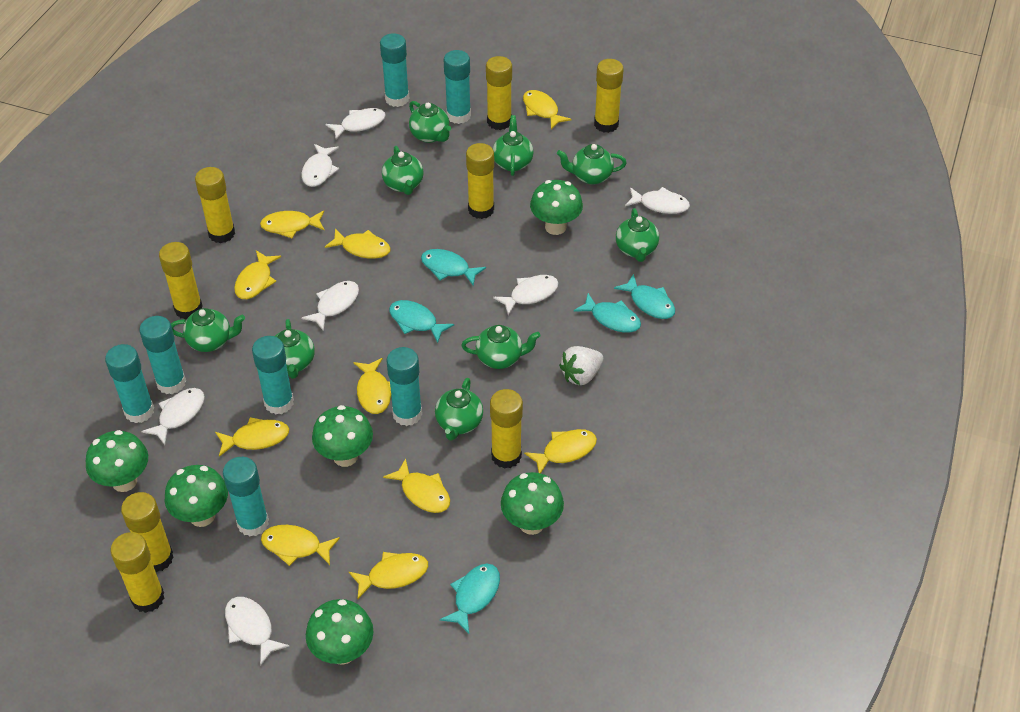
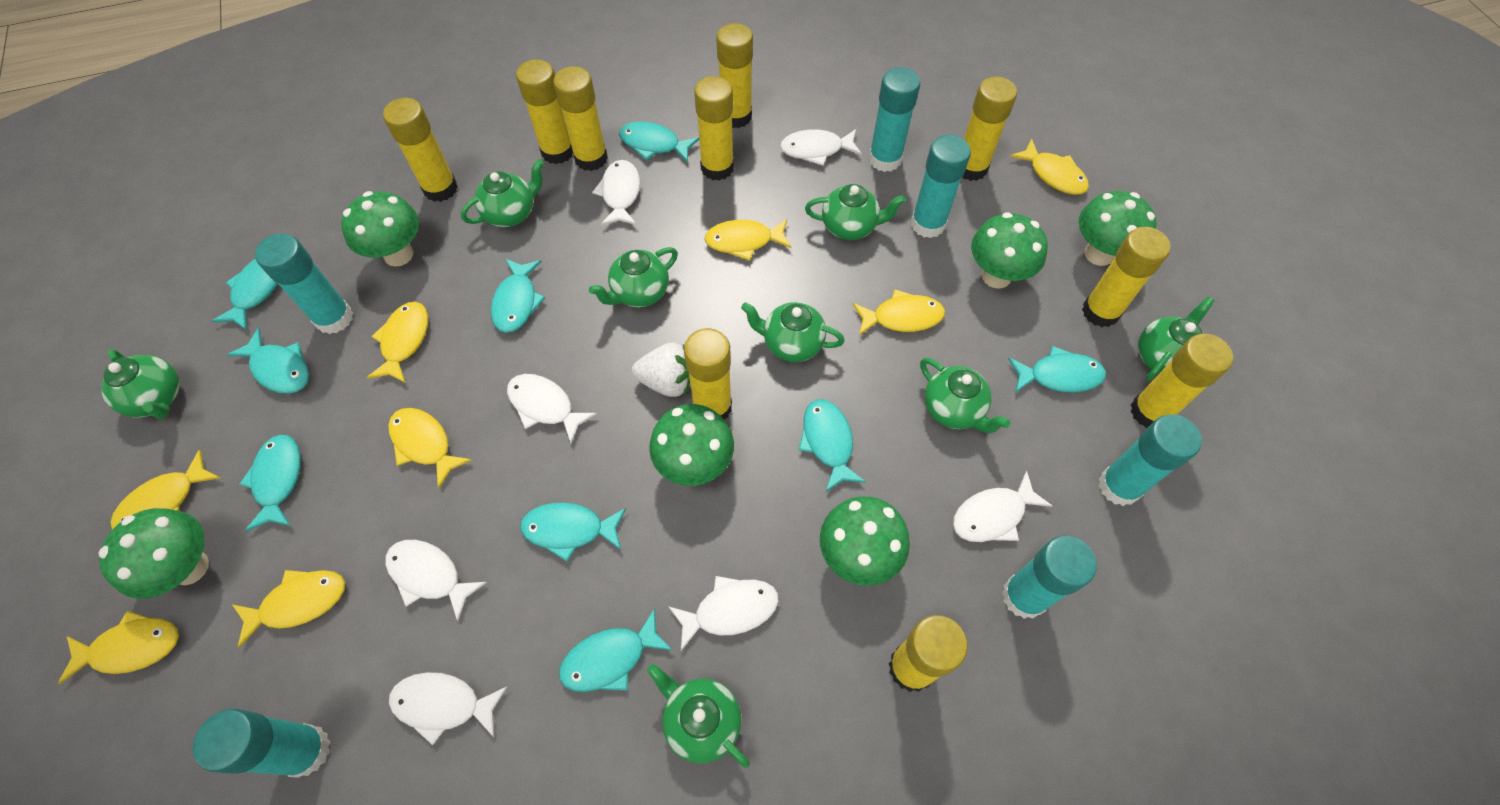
green teapot: [171,308,245,352] [275,319,315,379] [382,146,424,195] [409,101,451,143] [435,378,483,441] [461,325,541,369] [493,115,534,176] [557,144,626,185] [616,208,659,262] = 9 -> [101,349,180,419] [461,159,544,227] [589,247,678,308] [647,664,750,768] [741,302,845,362] [805,184,906,240] [920,358,1010,433] [1138,296,1215,381] = 8
turquoise fish: [389,300,454,343] [421,249,486,286] [440,564,500,634] [574,293,641,333] [614,274,675,319] = 5 -> [212,259,278,330] [227,328,309,394] [240,434,301,532] [491,259,545,333] [520,502,626,561] [559,608,672,692] [619,122,699,163] [799,399,866,492] [1008,346,1106,393] = 9
turquoise glue stick: [105,344,154,423] [139,316,186,394] [223,457,269,536] [252,336,294,414] [380,33,409,107] [387,347,422,426] [444,50,471,124] = 7 -> [193,709,330,778] [255,233,353,334] [869,67,920,172] [911,135,971,238] [1002,535,1097,619] [1099,414,1202,506] = 6
yellow fish: [215,417,289,457] [234,250,281,299] [260,211,325,238] [261,525,340,566] [325,229,391,259] [349,552,428,599] [354,358,391,414] [383,458,450,513] [523,90,571,129] [524,429,597,473] = 10 -> [58,611,179,684] [111,450,220,530] [233,570,345,648] [367,302,428,383] [388,408,472,489] [704,219,792,261] [853,289,945,336] [1010,139,1089,195] = 8
yellow glue stick: [110,532,164,613] [121,492,174,572] [159,242,203,320] [195,167,235,243] [466,143,494,219] [486,56,512,130] [490,389,523,469] [594,59,624,133] = 8 -> [383,98,458,202] [516,59,573,164] [553,66,608,171] [684,328,732,419] [694,76,734,181] [716,23,753,128] [889,615,968,692] [962,76,1017,181] [1082,227,1170,327] [1130,334,1233,428] = 10

